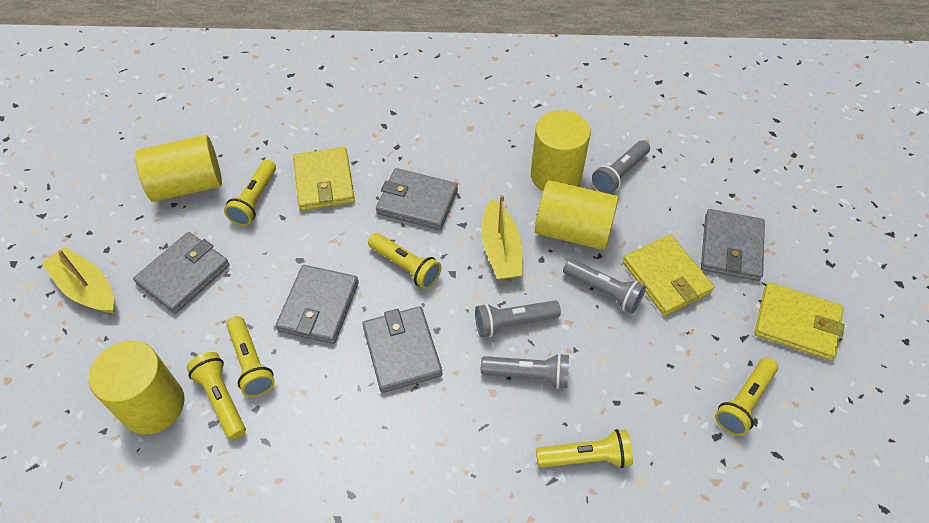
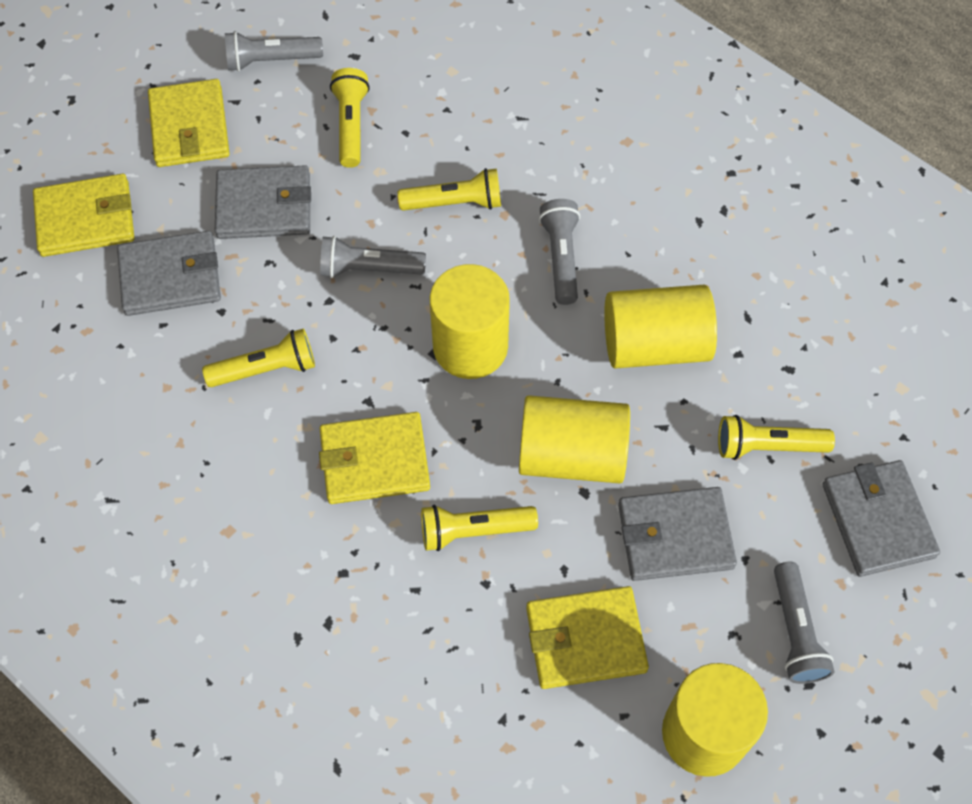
grey wallet: [133,232,230,314] [276,265,359,344] [362,306,442,393] [376,168,458,230] [701,209,765,281] = 5 -> [117,231,221,316] [215,165,311,239] [618,487,737,581] [823,460,940,577] = 4
yellow boat: [42,247,114,313] [481,195,523,279] = 2 -> none = 0
yellow flashlight: [187,352,246,440] [224,160,276,226] [227,316,275,397] [368,233,442,289] [536,429,633,468] [715,357,778,436] = 6 -> [202,328,315,387] [330,68,370,168] [398,168,501,211] [421,505,538,551] [718,415,835,460] = 5
yellow wallet: [293,147,355,211] [623,235,714,316] [754,282,845,361] = 3 -> [33,174,135,257] [148,79,230,167] [319,412,430,504] [526,586,649,689] = 4

